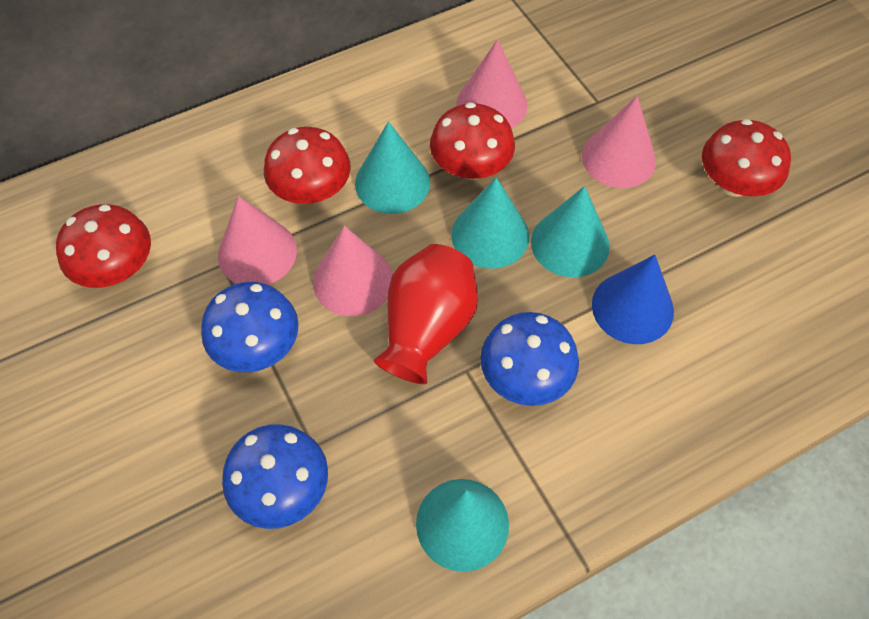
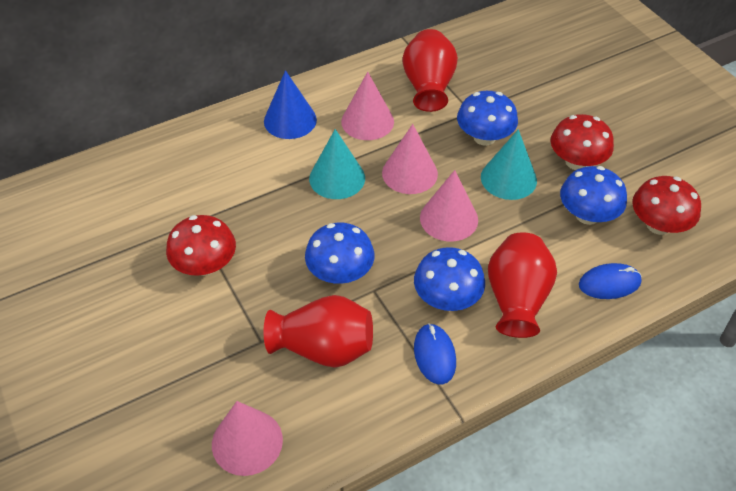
blue mouse: none = 0 -> [414,323,456,385] [579,263,642,299] = 2
blue mushroom: [201,282,299,372] [222,424,328,529] [480,312,579,406] = 3 -> [305,222,375,284] [414,247,485,311] [457,91,518,146] [560,166,627,225] = 4
red mushroom: [56,204,151,288] [264,127,351,204] [430,102,515,180] [702,119,791,197] = 4 -> [166,215,236,276] [550,114,614,170] [632,176,701,235] = 3
red vase: [374,244,478,384] = 1 -> [264,295,373,368] [402,29,458,112] [488,232,557,338] = 3
turquoise cone: [355,121,430,214] [416,479,509,572] [451,177,529,269] [531,186,610,277] = 4 -> [309,129,365,199] [481,129,537,200] = 2

